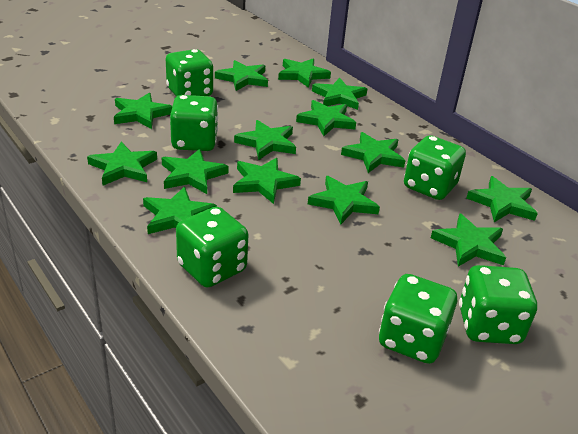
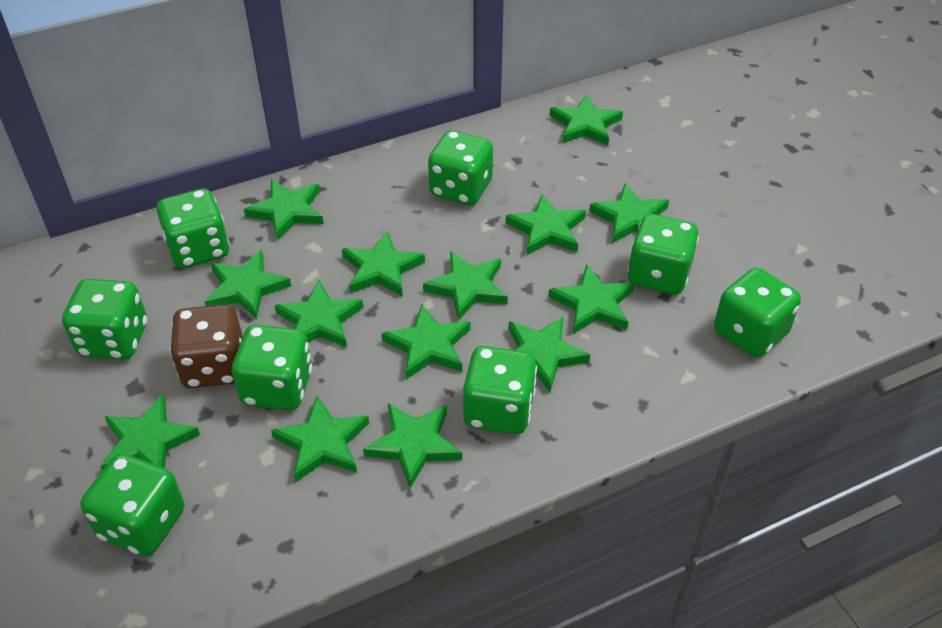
brown dice: none = 0 -> [170,304,243,388] = 1
green dice: [166,49,213,96] [170,95,218,151] [176,207,248,287] [379,274,457,364] [404,135,466,200] [459,265,537,344] = 6 -> [62,279,147,360] [81,453,184,556] [157,188,229,269] [232,325,312,410] [428,130,493,205] [463,346,537,434] [627,214,699,295] [714,268,801,358] = 8

